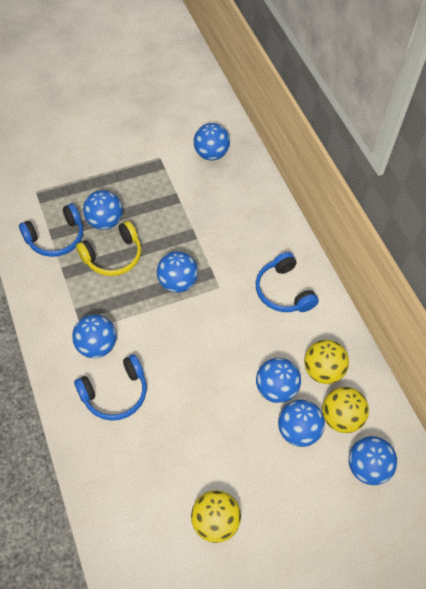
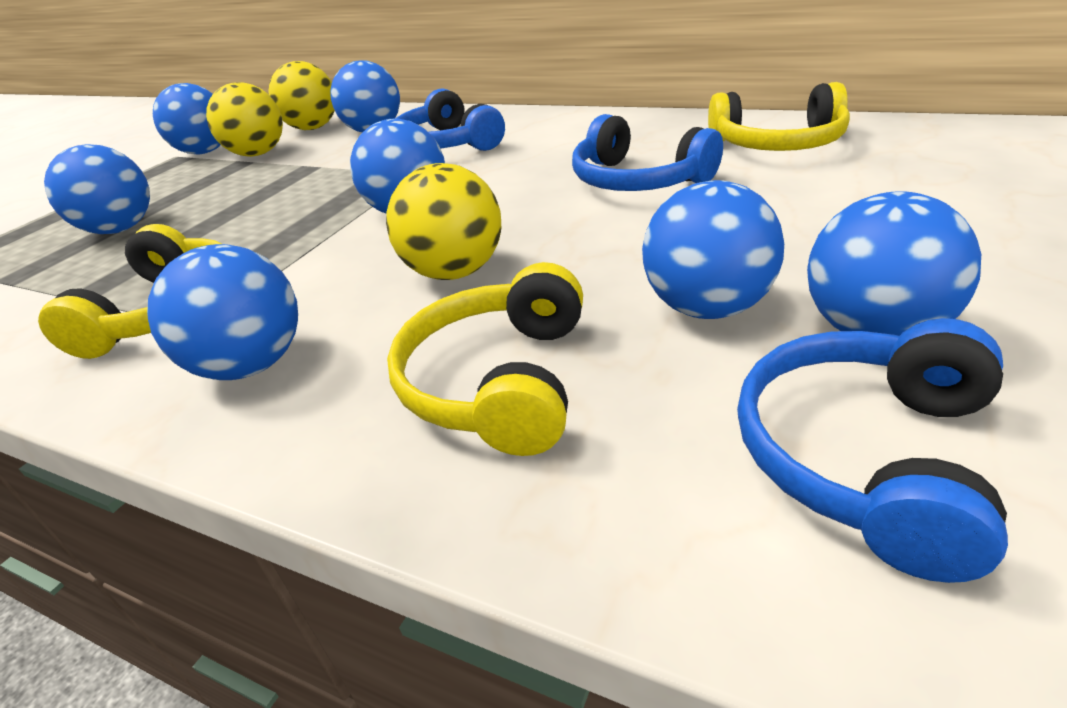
yellow headphones: [76,221,142,276] = 1 -> [38,224,222,359] [387,262,583,456] [708,82,850,151] = 3

